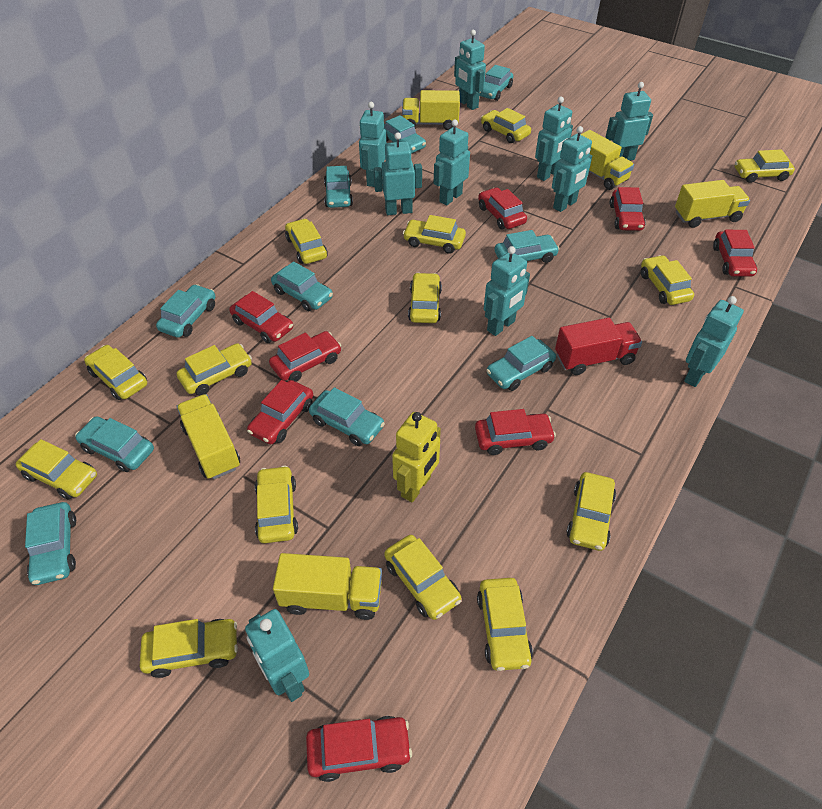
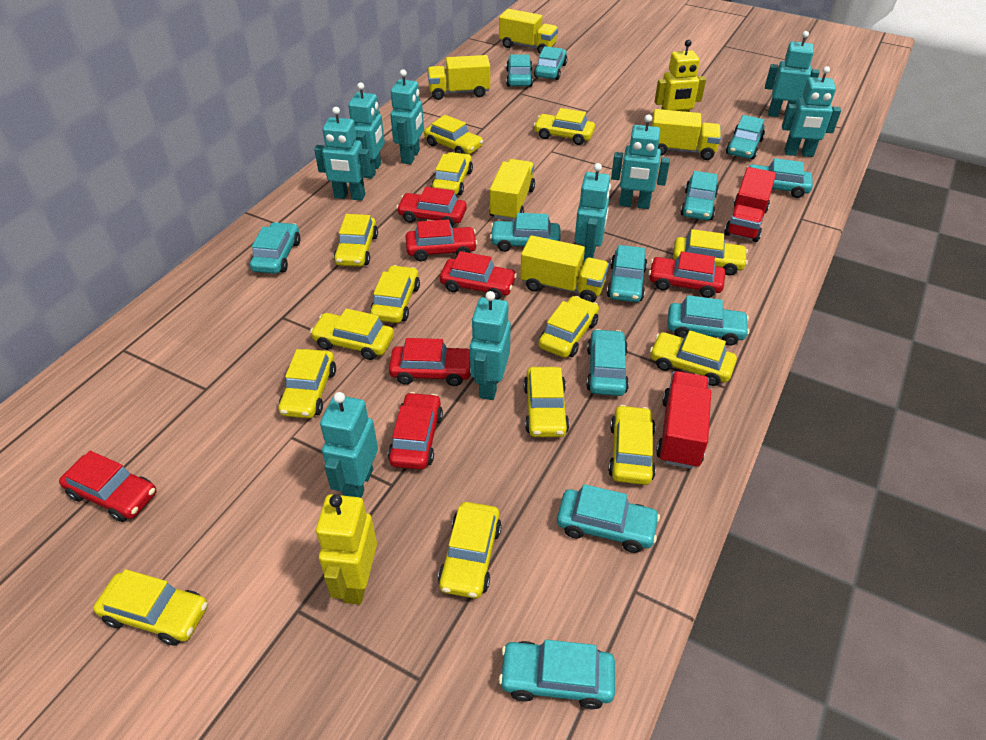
red car: [229,291,293,343] [247,380,313,444] [269,331,342,382] [306,716,412,782] [475,409,556,455] [478,187,527,229] [610,187,646,231] [713,230,757,277] = 8 -> [59,451,156,522] [388,392,443,470] [389,338,471,386] [396,187,467,227] [406,219,478,262] [440,251,517,300] [649,251,725,298] = 7
red truck: [555,318,642,375] = 1 -> [656,371,711,469] [724,167,776,242] = 2
turquoise car: [25,502,76,585] [75,416,154,472] [156,284,215,338] [271,261,333,311] [309,387,385,446] [324,166,353,208] [384,115,426,153] [479,65,513,101] [486,336,556,391] [495,230,559,263] = 10 -> [250,222,300,274] [490,213,560,252] [499,639,615,709] [506,55,533,87] [534,46,567,80] [557,484,660,553] [586,329,629,396] [607,245,647,302] [667,295,749,346] [680,171,719,220] [726,115,765,160] [747,158,813,198] = 12
turquoise robot: [245,609,309,702] [359,102,386,187] [374,132,422,215] [434,119,470,205] [454,30,486,110] [484,246,530,336] [535,96,573,181] [552,126,592,212] [605,82,653,160] [684,296,744,387] = 10 -> [314,107,372,201] [320,392,378,498] [348,82,385,179] [390,69,424,164] [470,291,511,400] [575,163,611,264] [611,114,670,209] [765,31,820,117] [782,66,841,157] = 9
yellow robot: [392,412,441,503] = 1 -> [316,494,377,605] [655,40,706,112] = 2

